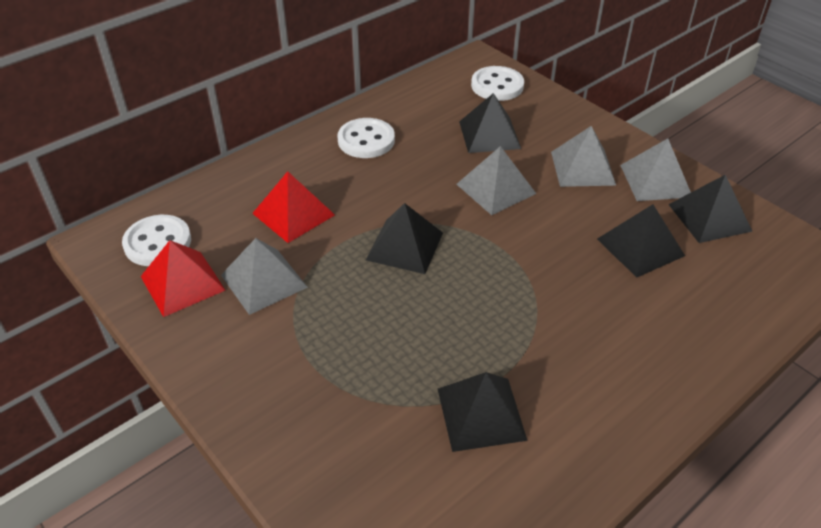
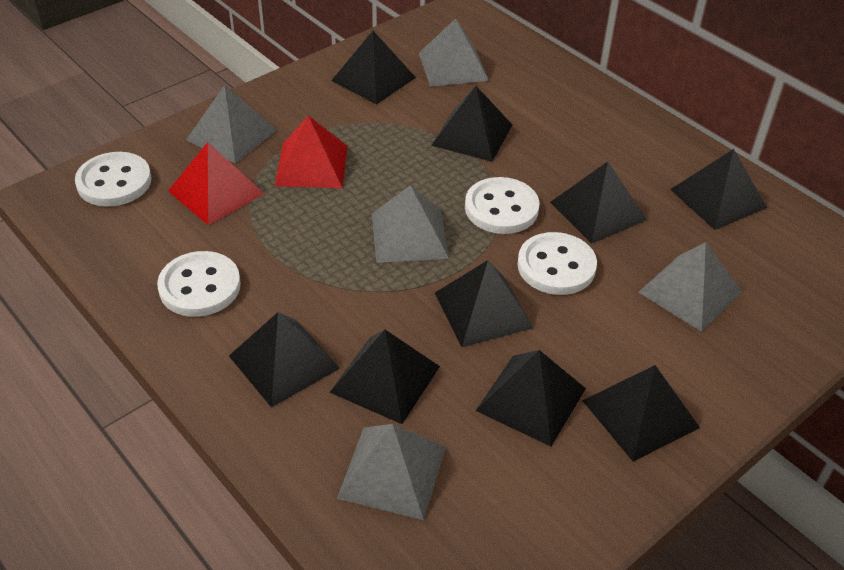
black pyramid: [366,203,443,274] [438,372,528,452] [459,93,521,153] [597,204,685,277] [668,175,753,243] = 5 -> [229,312,340,408] [330,330,440,424] [331,31,416,105] [431,86,512,162] [435,260,534,347] [476,350,586,446] [550,161,647,244] [582,365,700,462] [670,149,767,230] = 9
grey pyramid: [221,238,308,315] [457,146,536,215] [551,126,616,187] [620,138,691,201] = 4 -> [186,85,277,164] [337,424,446,520] [372,185,449,263] [419,18,489,87] [638,242,742,332] = 5
white button: [122,215,191,266] [337,118,395,158] [471,66,524,101] = 3 -> [75,152,152,207] [157,251,241,317] [465,177,539,234] [517,232,597,295] = 4

